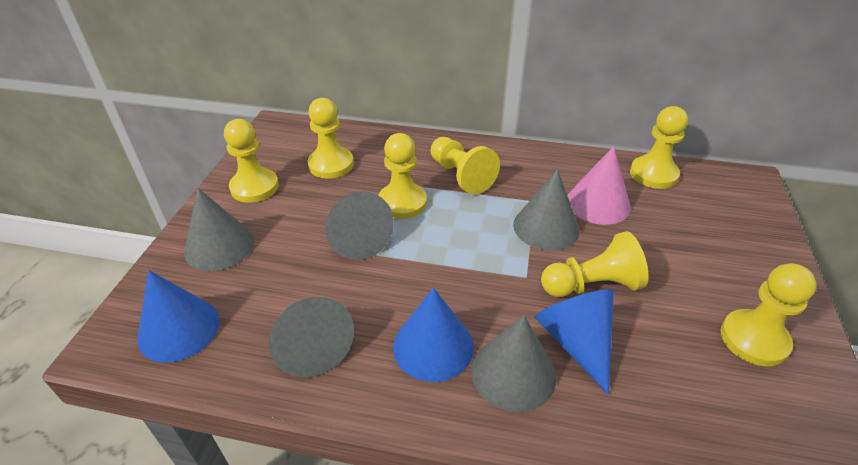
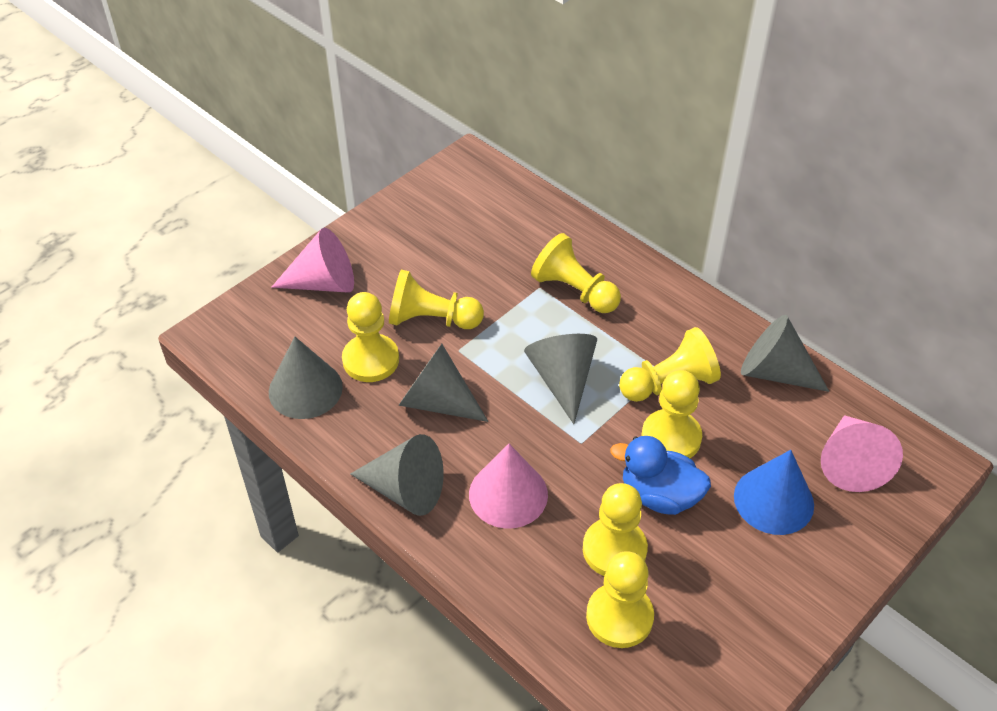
blue cone: [137,270,220,363] [393,288,474,382] [534,289,614,395] = 3 -> [734,450,814,535] = 1
blue duck: none = 0 -> [610,436,711,515] = 1
pink cone: [568,146,631,225] = 1 -> [271,228,354,293] [469,444,548,529] [821,415,903,492] = 3

